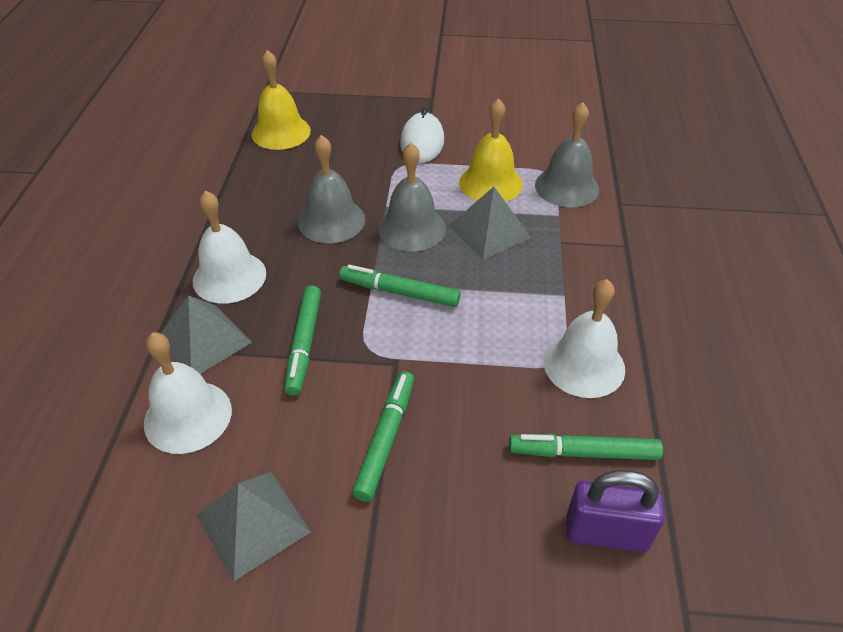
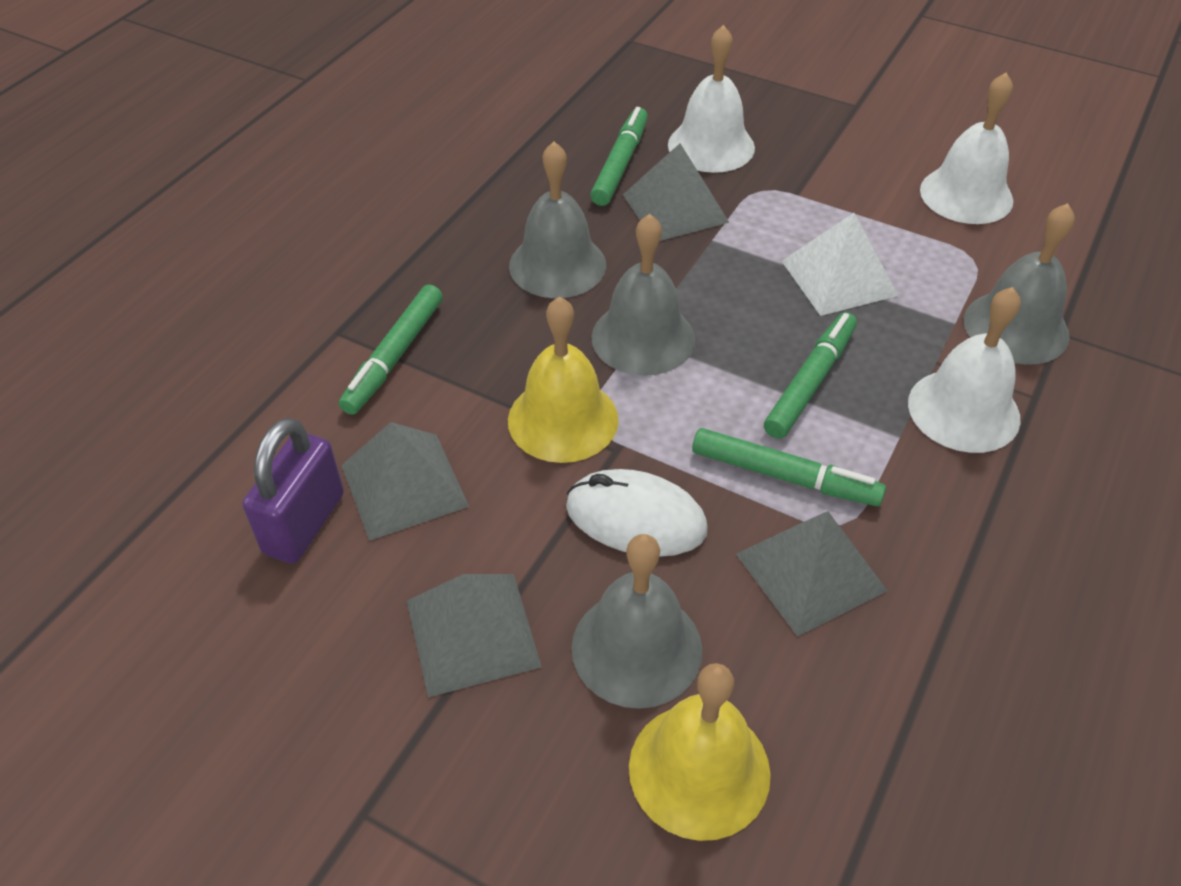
grey bell: [298,135,365,243] [378,143,446,251] [535,102,599,207] = 3 -> [509,142,606,298] [572,534,702,709] [592,214,695,376] [964,203,1075,365] = 4
grey pyramid: [161,295,252,374] [197,472,311,581] [449,187,531,260] = 3 -> [341,422,469,541] [407,574,542,697] [623,143,730,241] [736,511,888,636] = 4
white pyramid: none = 0 -> [782,213,898,316] = 1

